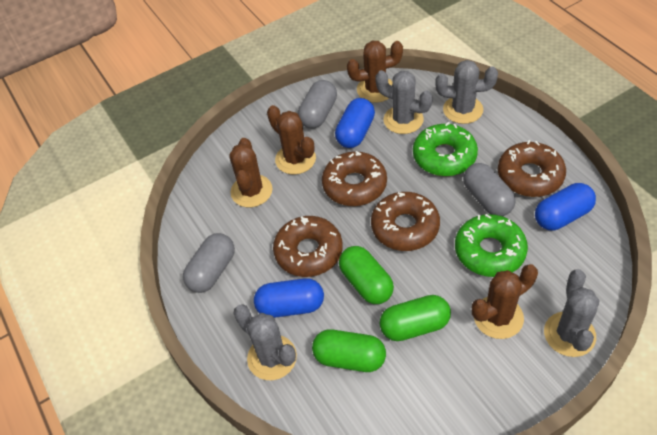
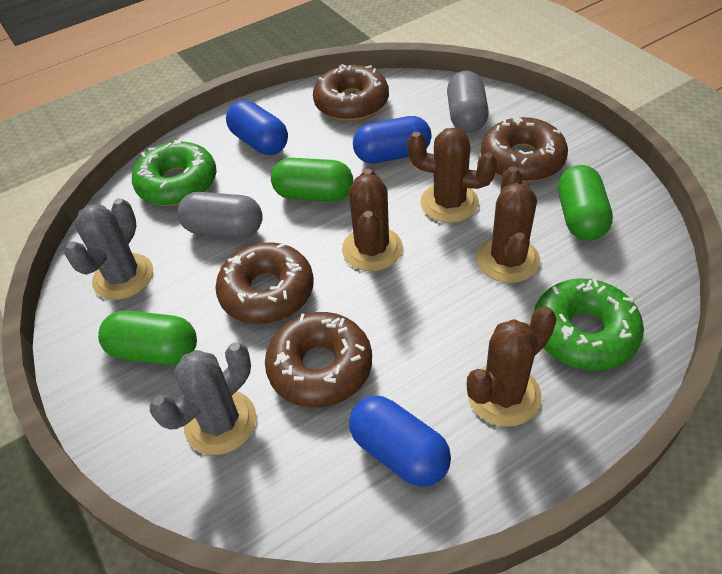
grey cactus: [233,304,297,380] [375,70,433,134] [436,60,498,124] [544,269,599,357] = 4 -> [64,198,153,300] [150,343,256,455] = 2
grey capsule: [183,233,235,293] [298,80,337,128] [463,163,516,216] = 3 -> [177,192,263,238] [447,71,489,133] = 2

